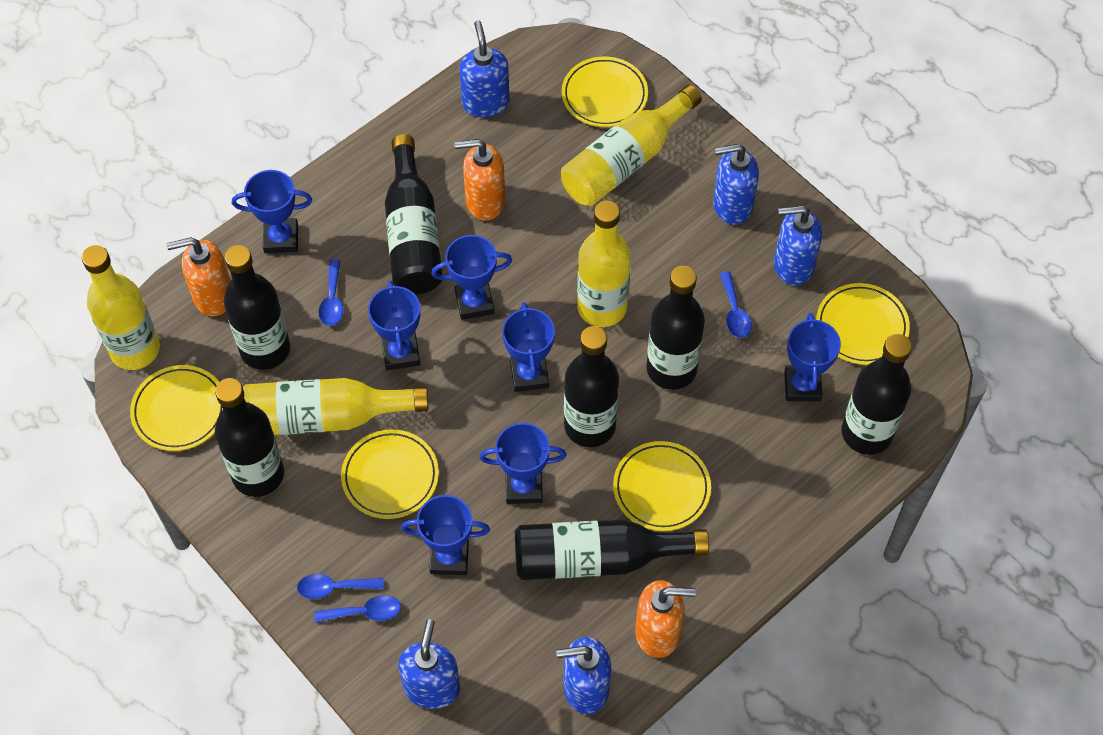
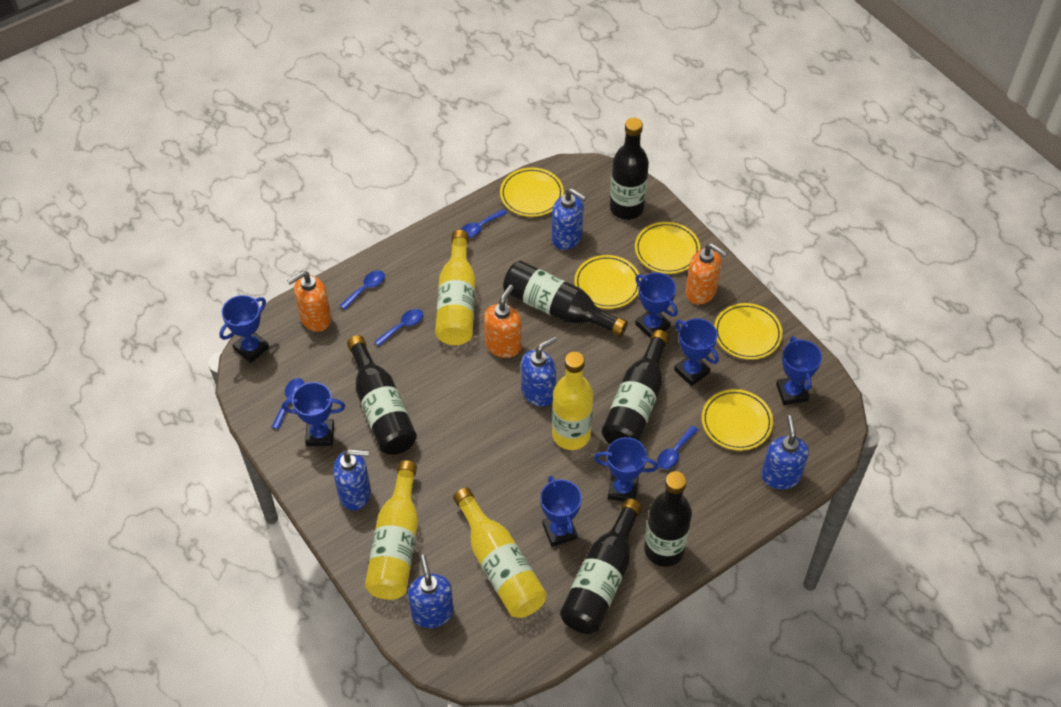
black bottle: [215,378,284,497] [224,245,290,370] [385,134,442,294] [515,520,709,580] [564,326,619,447] [646,266,705,390] [842,334,912,455] = 7 -> [347,335,417,455] [503,261,628,337] [560,499,642,634] [602,330,669,444] [610,118,649,220] [644,471,692,567] = 6
blue spoon: [297,574,384,599] [314,595,401,623] [319,259,343,326] [720,271,752,338] = 4 -> [271,378,305,429] [340,270,385,310] [374,309,423,346] [461,209,507,238] [657,425,698,469] = 5

